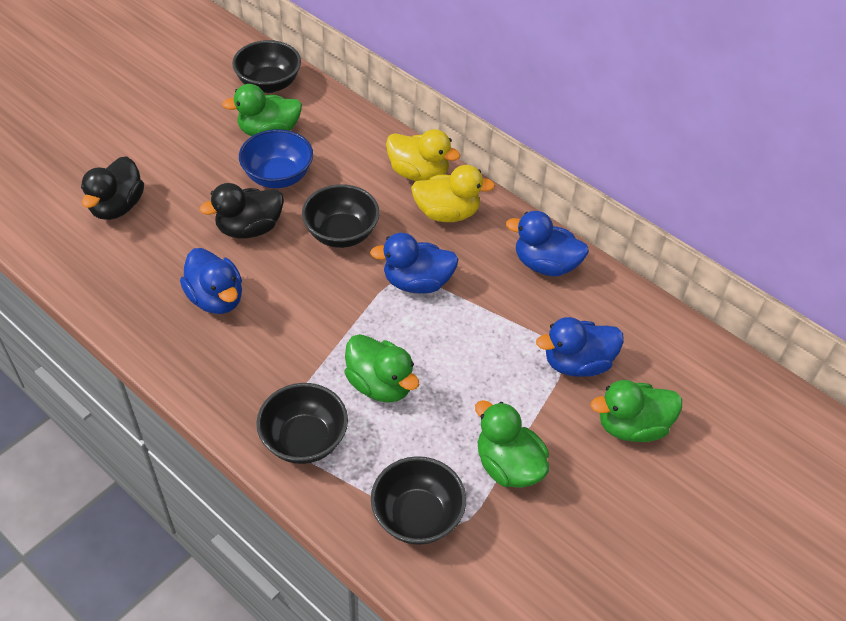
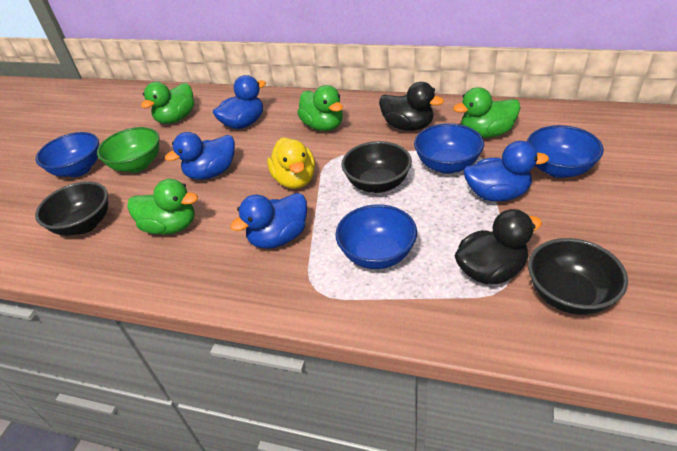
black bowl: [232,40,301,93] [256,383,348,464] [302,184,380,248] [371,456,466,545] = 4 -> [35,181,108,236] [341,141,412,193] [528,238,628,315] = 3
blue bowl: [239,129,313,188] = 1 -> [36,132,99,177] [335,204,417,269] [414,123,484,174] [527,125,604,178] = 4
green bowl: none = 0 -> [97,127,160,173] = 1
yellow duck: [386,129,460,181] [411,165,495,222] = 2 -> [267,137,315,189] = 1

